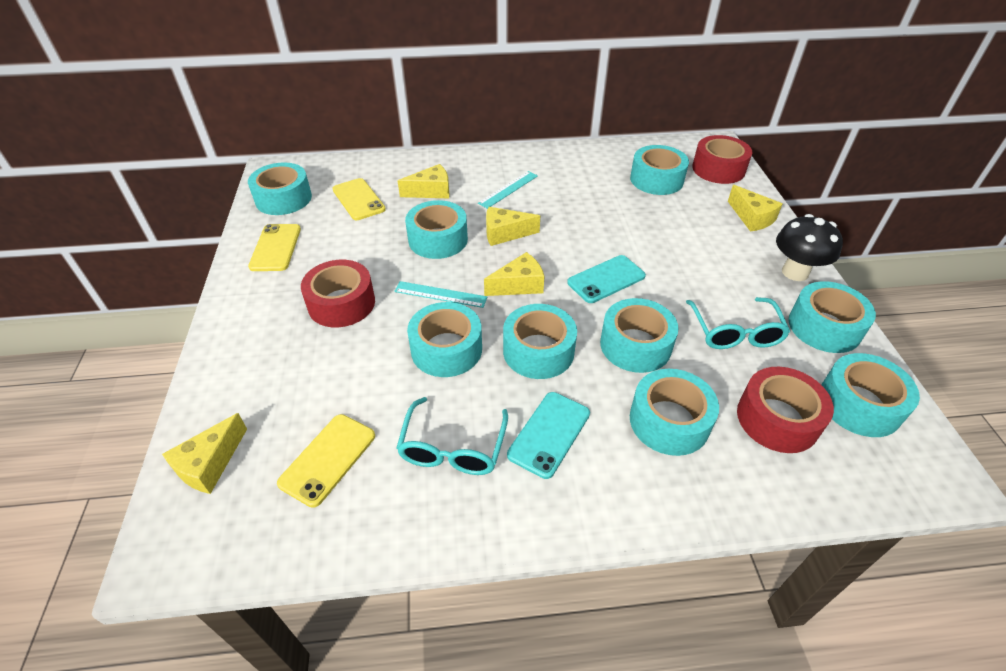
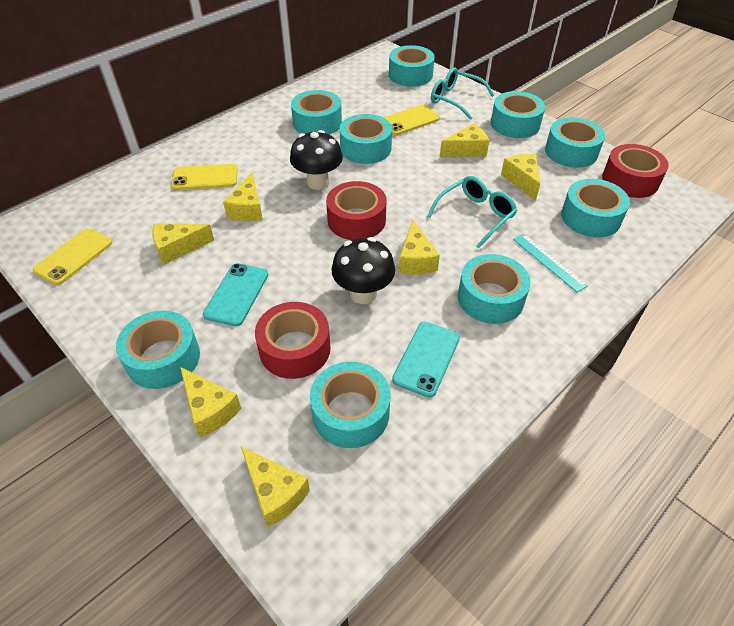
black mushroom: [776,214,843,281] = 1 -> [290,130,343,190] [331,237,395,304] = 2
turquoise ruler: [394,281,487,308] [478,171,538,209] = 2 -> [513,234,588,292] = 1
yellow cheese: [162,413,247,494] [398,164,449,198] [484,252,545,296] [486,207,540,246] [728,185,783,232] = 5 -> [152,223,214,265] [180,367,241,437] [223,173,263,221] [241,447,310,527] [398,220,440,275] [440,123,490,157] [501,154,540,200] = 7

